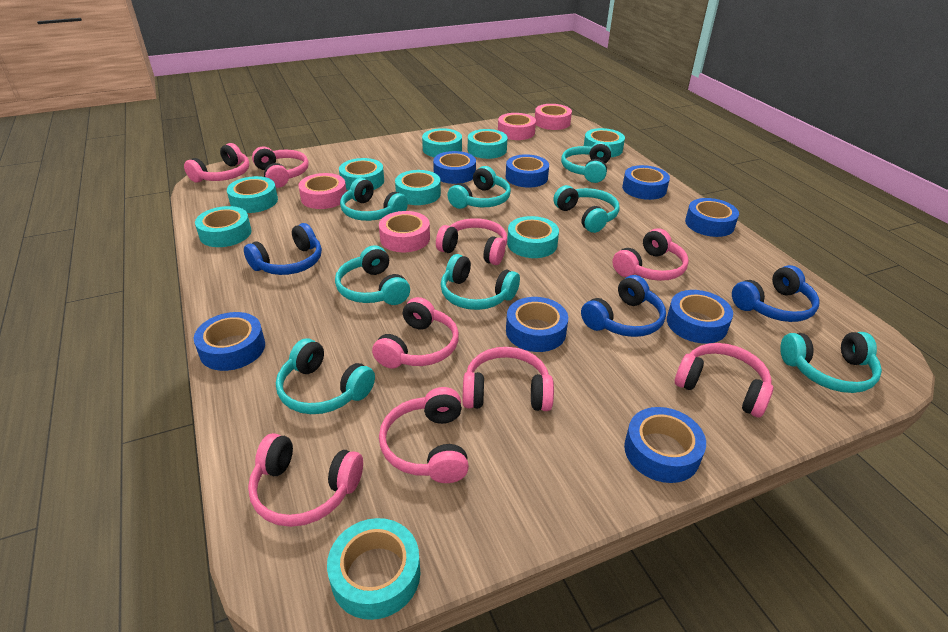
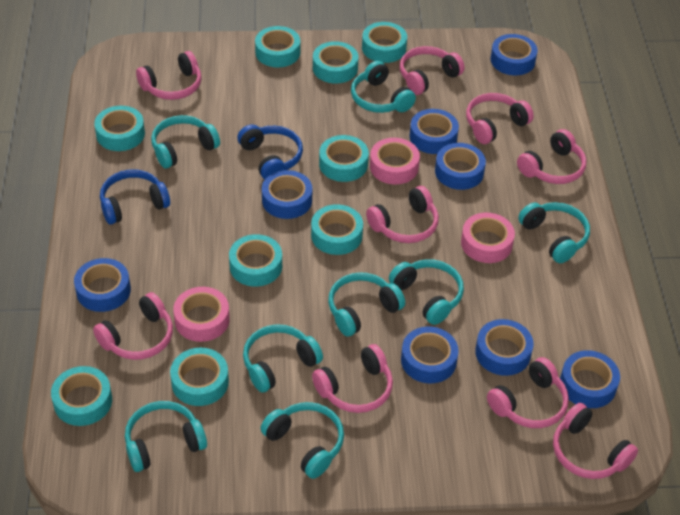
blue headphones: [244,223,322,275] [581,275,666,337] [732,265,820,322] = 3 -> [100,169,170,225] [237,124,303,180] = 2
pink tape: [298,173,347,209] [379,211,430,252] [498,113,536,140] [535,104,572,130] = 4 -> [173,287,230,342] [370,138,420,184] [461,213,515,263] = 3

